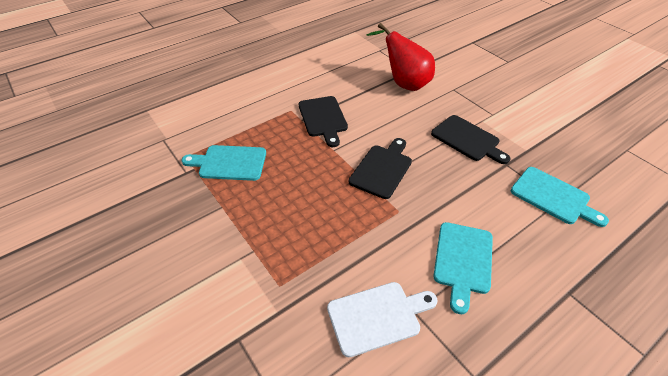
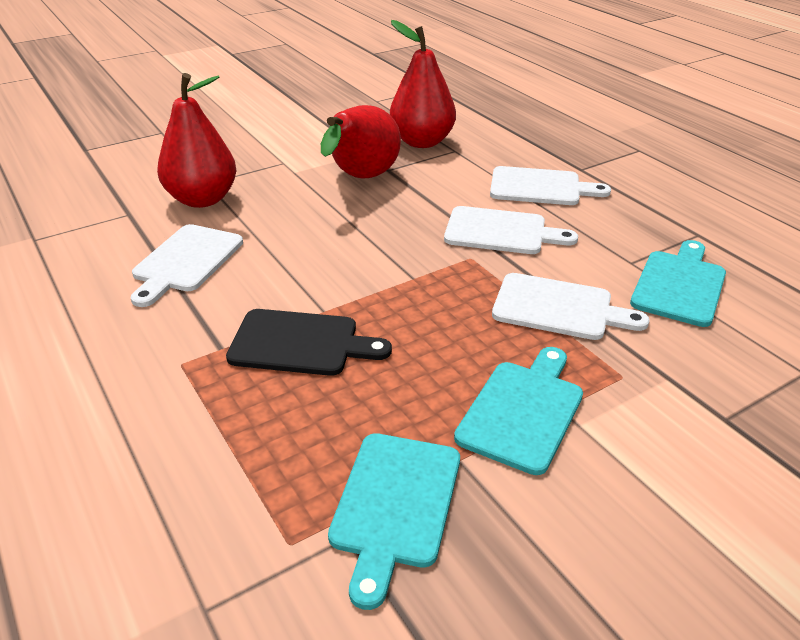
black cutting board: [299,96,348,147] [349,138,412,199] [431,115,510,164] = 3 -> [226,309,392,376] = 1
red pear: [367,23,435,91] = 1 -> [157,73,236,208] [321,105,401,178] [390,20,456,148] = 3
white cutting board: [327,282,438,357] = 1 -> [131,224,243,307] [444,206,578,254] [490,166,611,205] [492,273,650,340] = 4

